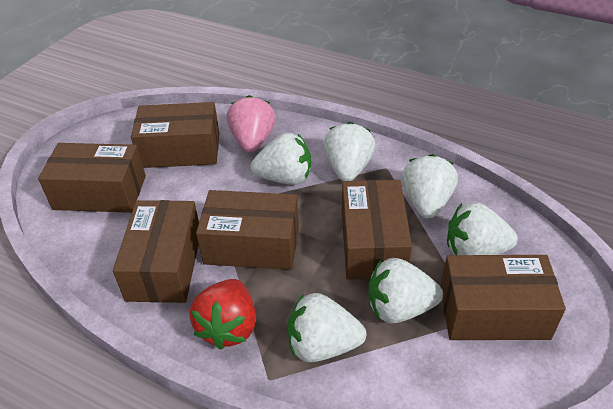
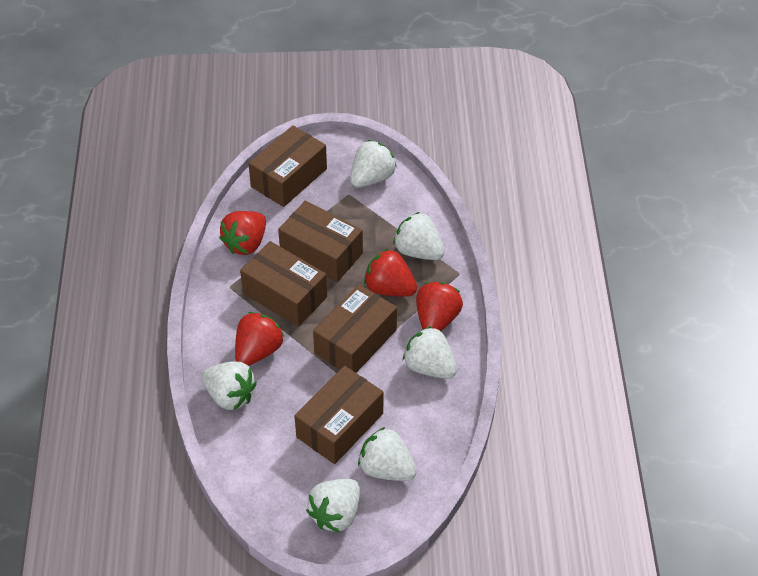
brown box: [38,143,146,213] [113,200,199,303] [131,102,219,168] [196,190,299,270] [342,180,412,280] [440,255,566,340] = 6 -> [240,241,327,327] [248,125,327,207] [278,201,363,282] [295,366,383,464] [313,284,397,373] = 5
pink strawberry: [227,95,276,152] = 1 -> none = 0
red strawberry: [190,279,256,350] = 1 -> [219,211,266,255] [235,312,284,366] [364,249,417,297] [416,282,463,331] = 4

